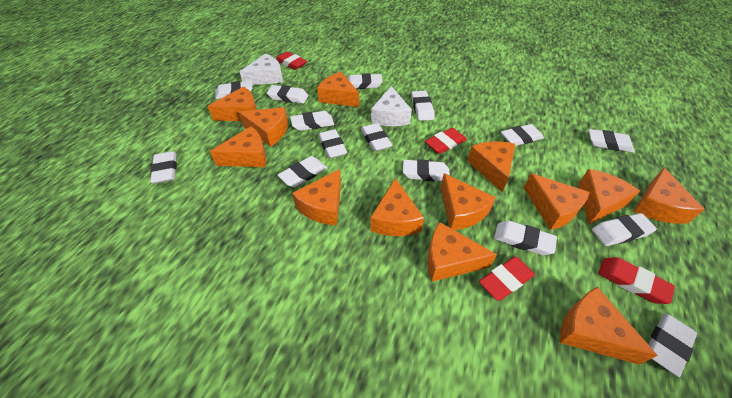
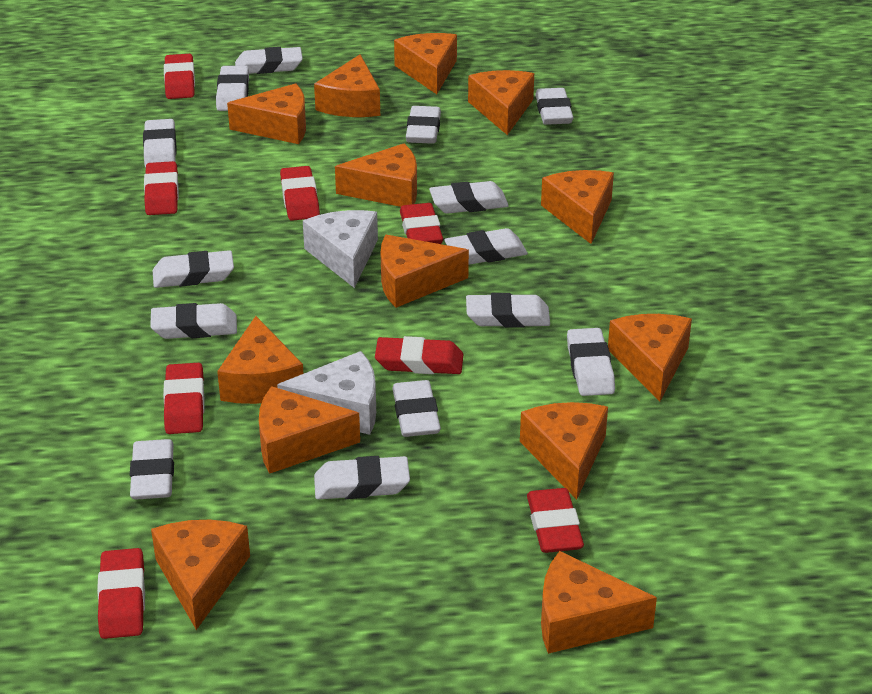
red eraser: [276,52,307,70] [425,128,467,154] [479,256,535,301] [598,257,675,304] = 4 -> [97,548,145,639] [144,161,179,215] [163,363,205,434] [164,54,195,99] [280,166,320,221] [375,336,463,374] [400,203,443,244] [527,488,584,553] = 8
white eraser: [150,151,177,183] [215,81,252,99] [267,85,308,103] [278,156,327,187] [290,111,334,131] [318,129,347,159] [347,73,382,89] [361,123,392,151] [403,159,450,182] [411,91,435,121] [494,220,557,255] [501,124,544,146] [588,129,634,152] [592,213,657,246] [649,313,697,377] = 15 -> [130,439,174,500] [143,119,176,168] [150,303,237,339] [153,250,234,288] [216,66,249,111] [235,47,303,74] [314,456,410,499] [392,380,441,437] [406,106,441,144] [429,181,509,214] [444,228,528,265] [466,293,550,328] [535,88,573,125] [567,328,615,396] = 14

